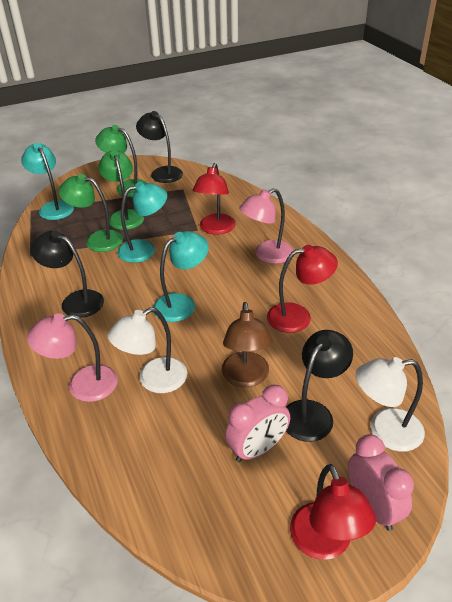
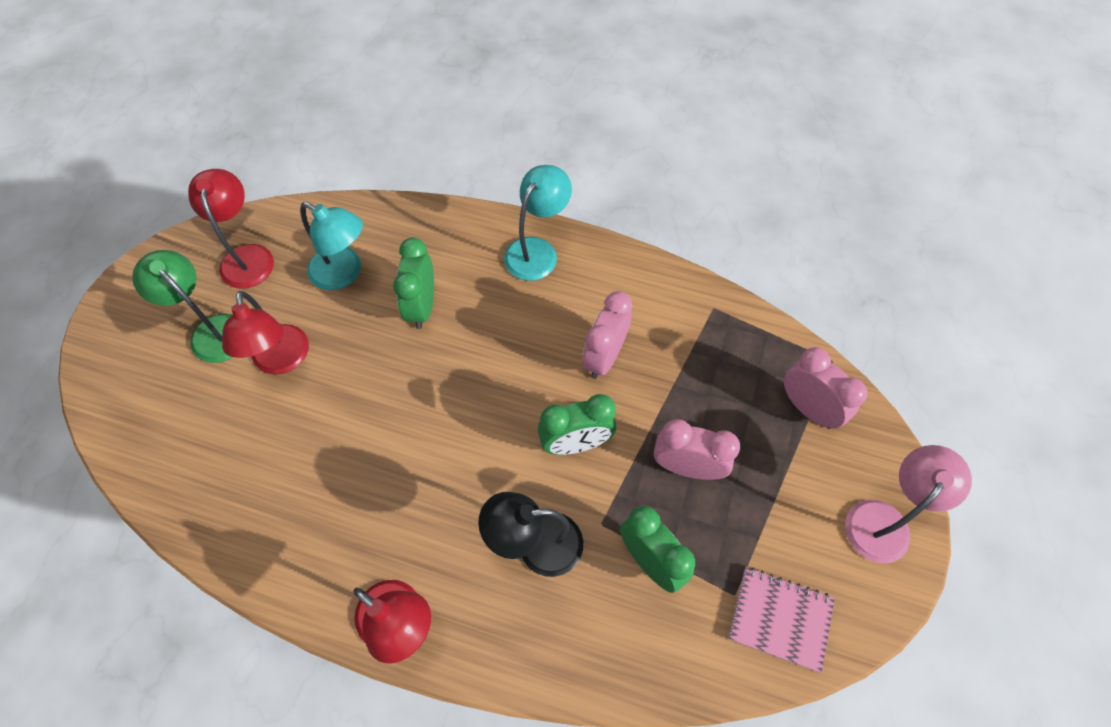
black lamp: [31,231,104,318] [136,111,183,183] [286,330,353,442] = 3 -> [478,492,583,577] = 1
brown lamp: [222,302,273,387] = 1 -> none = 0
green clock: none = 0 -> [393,238,434,329] [538,394,616,455] [620,506,695,593] = 3
green lamp: [58,174,123,252] [95,125,147,197] [98,150,144,230] = 3 -> [132,250,233,363] = 1
pink clock: [225,385,290,462] [348,434,414,531] = 2 -> [582,291,633,379] [654,419,740,480] [784,347,867,429] = 3
pink lamp: [27,313,118,402] [239,188,293,264] = 2 -> [845,445,972,563] = 1
pink notebook: none = 0 -> [728,567,835,673] = 1
turquoise lamp: [21,143,74,220] [117,182,167,263] [153,231,209,322] = 3 -> [300,202,363,290] [504,165,572,281] = 2
white lamp: [108,307,187,393] [356,357,425,452] = 2 -> none = 0

